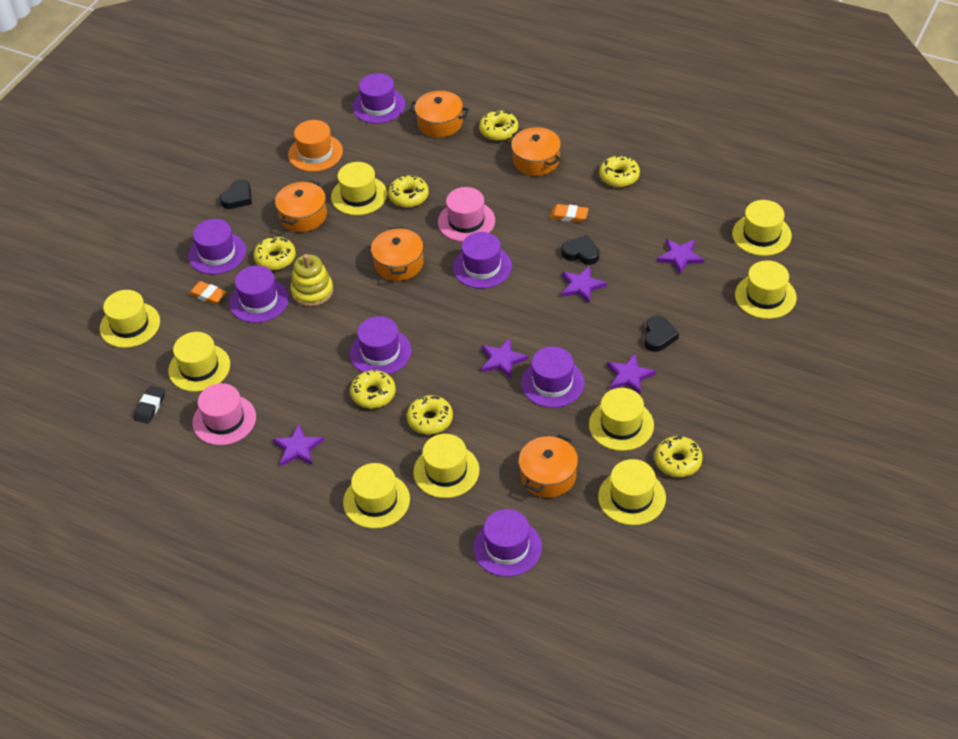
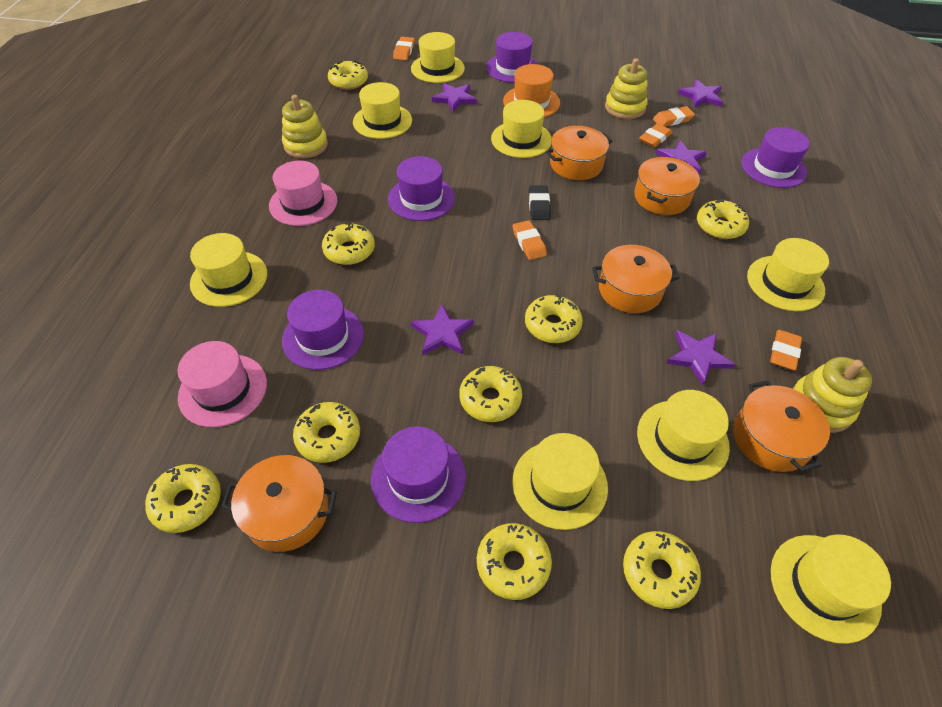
black heart: [219,179,252,209] [561,235,599,265] [644,316,679,352] = 3 -> none = 0
orange eraser: [188,281,227,305] [550,204,589,222] = 2 -> [393,37,414,60] [513,220,547,260] [639,124,672,147] [653,106,695,126] [770,330,802,370] = 5
purple hat: [188,219,246,274] [229,265,289,323] [350,316,412,375] [352,73,406,124] [453,232,512,289] [473,509,542,577] [521,346,585,408] = 7 -> [282,290,364,370] [371,426,466,523] [388,156,455,221] [486,32,538,83] [741,127,810,188] = 5
yellow donut: [253,236,296,270] [350,369,396,409] [388,175,429,208] [407,395,453,435] [479,110,518,141] [599,155,640,187] [655,436,703,477] = 7 -> [145,464,221,533] [293,402,360,463] [322,222,375,265] [328,60,368,90] [459,366,522,422] [477,523,552,600] [525,294,583,343] [623,531,701,609] [697,199,749,239] = 9
yellow hat: [100,290,160,348] [168,332,230,392] [331,162,387,215] [343,463,410,529] [413,434,480,498] [589,388,654,451] [598,459,666,525] [732,200,792,256] [735,260,797,319] = 9 -> [190,233,267,307] [353,82,412,139] [411,32,465,83] [491,100,552,158] [513,433,608,530] [637,390,730,481] [747,238,829,311] [771,534,891,644] = 8
yellow stacking toy: [290,254,333,307] = 1 -> [282,95,328,158] [605,58,648,119] [792,357,872,433] = 3

